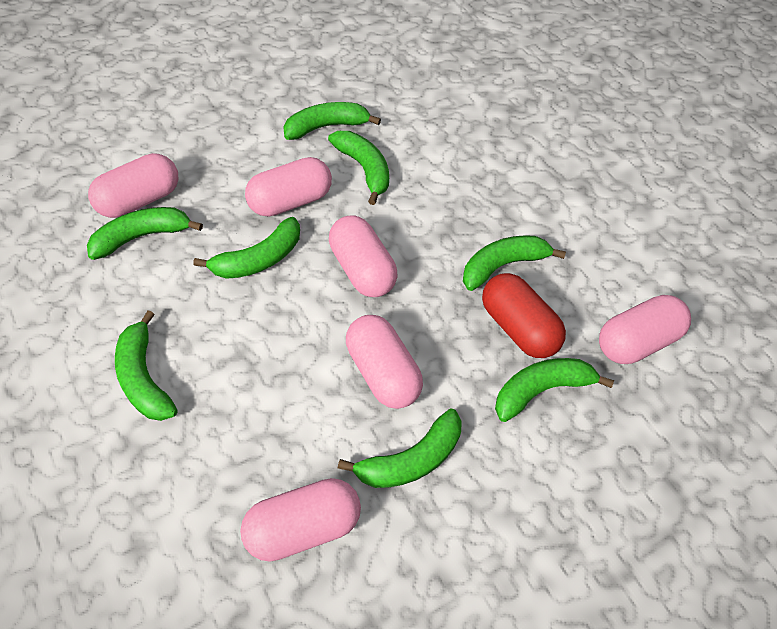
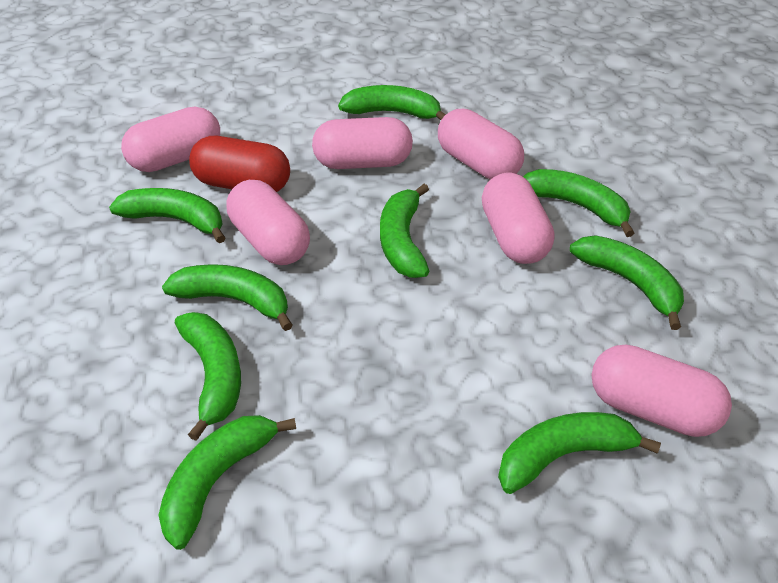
green banana: [87,207,203,260] [115,310,177,421] [193,217,300,279] [283,102,381,140] [328,131,389,205] [338,409,462,488] [463,235,566,291] [495,358,614,422] = 8 -> [109,188,225,243] [158,415,296,550] [162,264,293,331] [175,312,241,441] [338,85,446,120] [380,184,429,278] [498,412,661,494] [523,169,634,237] [570,235,684,330] = 9

